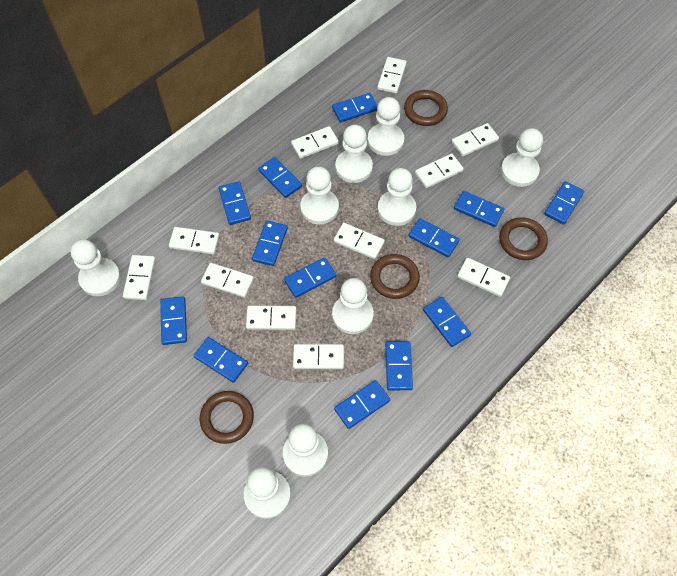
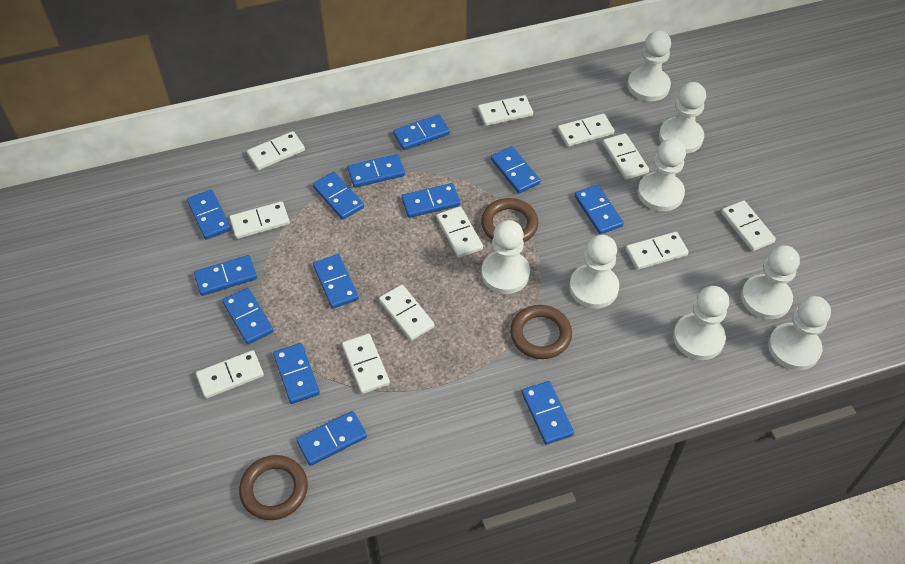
brown ring: [200,391,254,444] [370,254,420,299] [404,90,448,126] [499,217,548,260] = 4 -> [239,455,308,520] [481,198,538,242] [510,305,572,359] = 3
white pawn: [71,239,121,296] [244,467,291,519] [283,424,328,477] [300,167,339,224] [332,278,374,334] [335,125,373,183] [368,97,404,156] [377,168,416,226] [501,128,543,187] = 9 -> [481,220,530,294] [569,235,619,309] [628,30,671,101] [638,139,686,211] [659,82,706,154] [673,286,729,360] [741,245,800,319] [768,296,831,370] = 8

